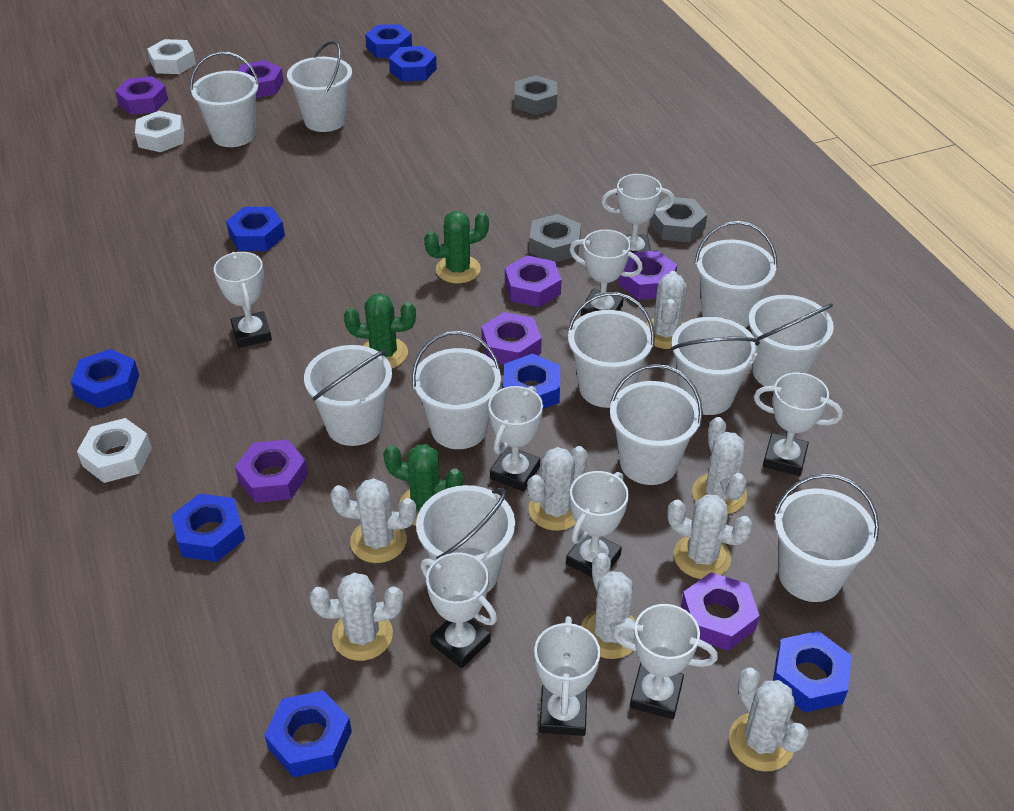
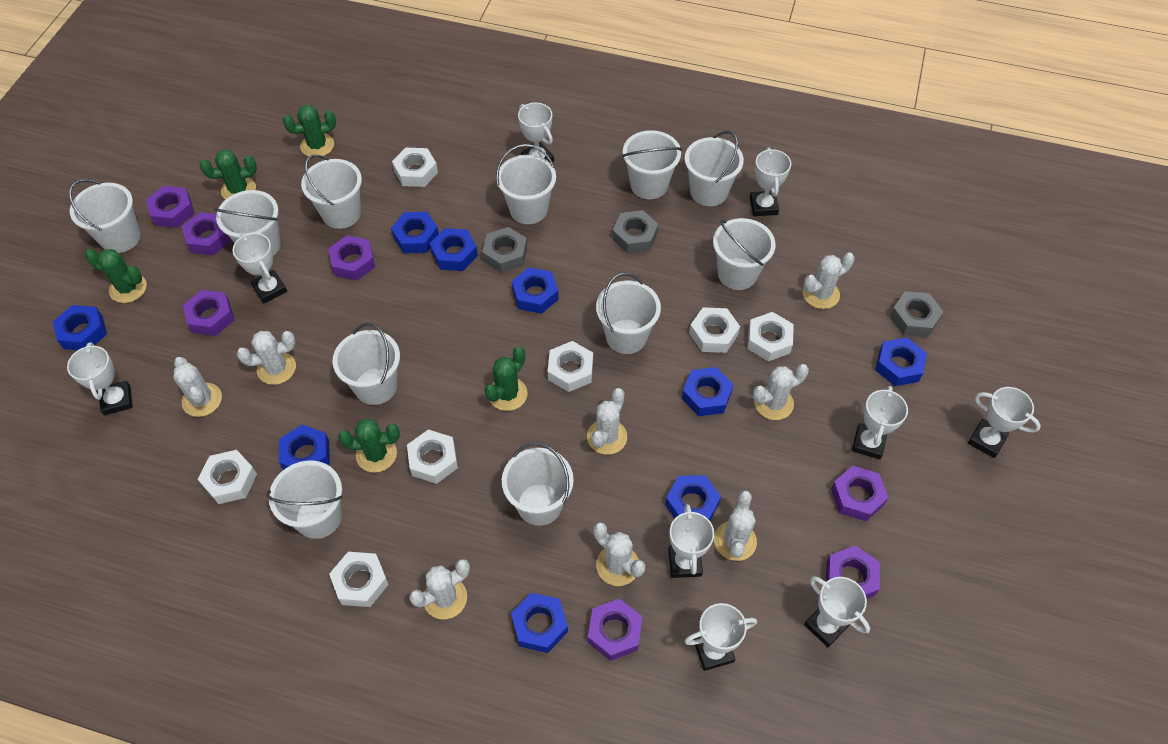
blue nut: [71,349,139,409] [171,494,245,562] [226,207,285,251] [264,690,352,777] [365,24,412,58] [389,46,437,82] [503,354,560,409] [773,631,852,713] = 8 -> [53,305,107,350] [279,424,330,470] [391,212,439,253] [430,228,478,271] [511,593,568,653] [512,267,559,314] [665,475,721,521] [682,367,734,416] [875,337,927,386] = 9
green cactus: [344,293,416,368] [383,444,464,526] [424,211,489,283] = 3 -> [85,249,147,303] [199,149,257,200] [283,105,336,158] [338,418,400,473] [485,347,527,411] = 5
white nut: [77,418,152,483] [135,111,184,152] [147,39,196,74] = 3 -> [198,450,257,504] [329,552,389,607] [392,148,438,187] [407,430,458,484] [548,341,593,392] [689,307,740,353] [747,312,794,361] = 7

